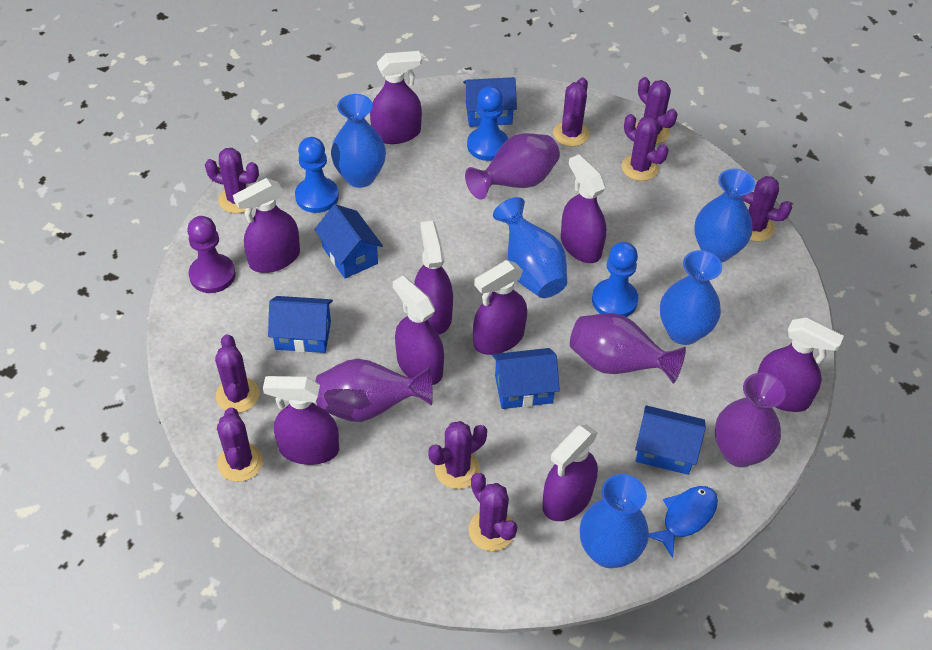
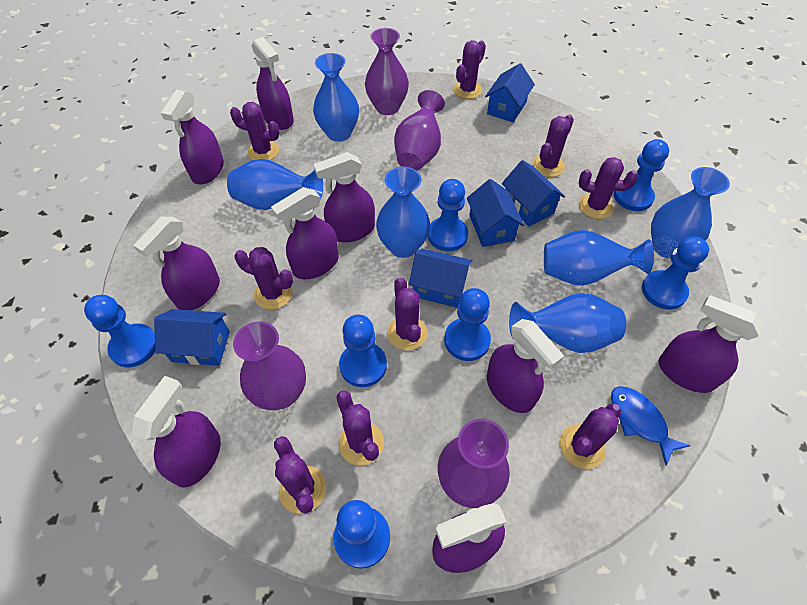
blue pawn: [295,137,339,213] [467,86,508,161] [592,242,639,317] = 3 -> [84,295,155,367] [333,500,390,569] [339,315,387,387] [428,179,468,251] [444,288,491,361] [614,139,669,211] [642,236,709,310] = 7
blue vase: [331,94,386,188] [493,197,567,298] [580,474,649,568] [660,250,722,345] [694,169,755,262] = 5 -> [227,159,323,210] [313,53,359,142] [376,167,430,258] [509,293,626,353] [544,230,654,286] [651,167,730,259] = 6
purple pawn: [187,216,236,293] = 1 -> none = 0

